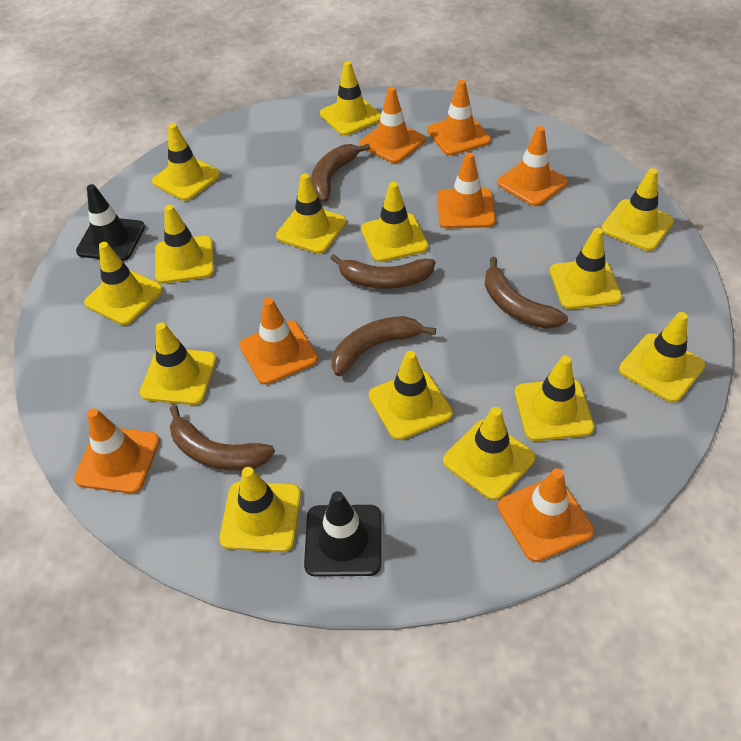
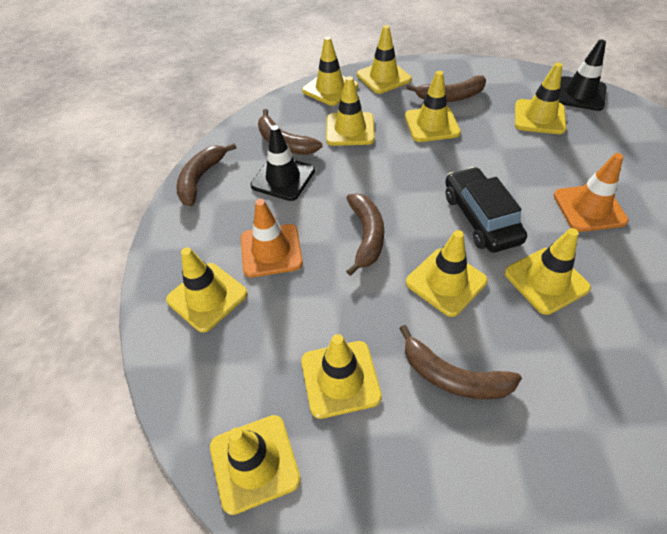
black car: none = 0 -> [445,167,527,253] = 1
orange traffic cone: [74,408,160,494] [240,298,318,385] [360,87,425,163] [427,80,491,156] [437,152,496,229] [497,126,568,206] [498,468,594,562] = 7 -> [241,199,303,277] [554,153,629,232] = 2
yellow traffic cone: [84,242,163,325] [140,322,217,405] [152,123,220,201] [155,205,214,284] [219,467,301,552] [276,173,346,254] [320,61,381,136] [361,182,428,262] [369,351,453,440] [443,407,535,500] [515,356,594,441] [550,228,622,309] [601,168,674,251] [619,312,705,403] = 14 -> [166,247,247,332] [210,415,301,515] [301,334,382,419] [302,36,358,106] [326,76,375,146] [357,25,412,94] [405,71,461,142] [406,230,488,317] [505,228,591,315] [515,63,566,134] = 10

